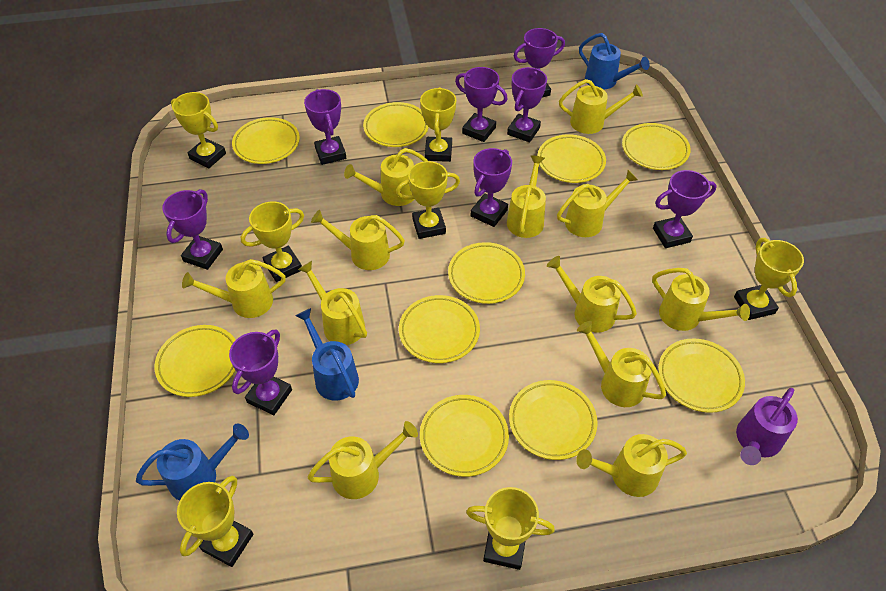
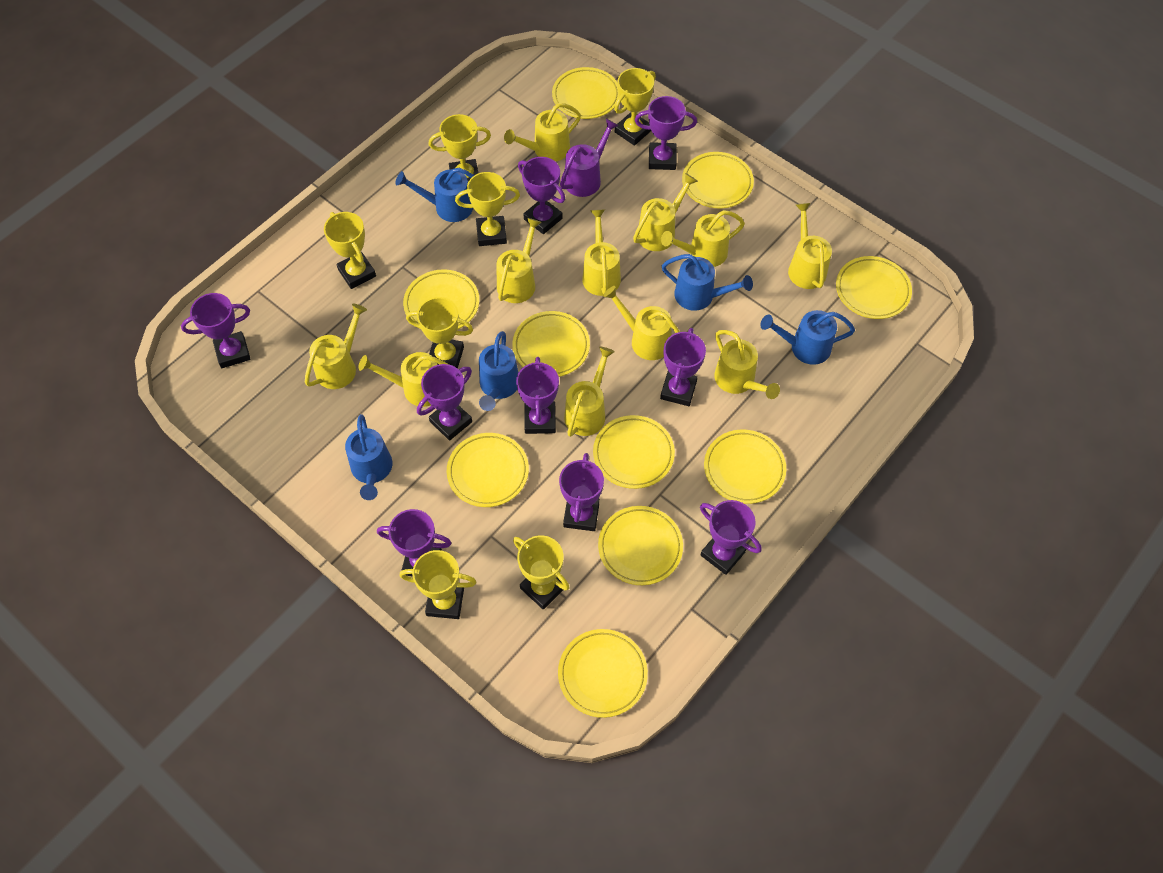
blue watering can: [136,423,249,501] [296,308,359,401] [579,33,650,89] = 3 -> [345,414,392,500] [396,168,474,222] [479,331,518,411] [662,254,753,311] [760,310,855,365] = 5
purple trophy: [162,189,223,270] [229,330,292,415] [304,89,346,165] [455,67,508,142] [471,148,512,227] [507,67,547,142] [514,28,565,97] [653,170,717,248] = 8 -> [181,293,251,368] [377,509,451,577] [417,364,472,441] [516,357,559,434] [518,157,565,234] [559,453,604,531] [635,96,697,170] [660,328,706,406] [700,500,762,575] = 9
yellow watering can: [182,259,286,318] [298,261,367,345] [308,421,418,499] [311,210,405,270] [344,148,428,206] [507,155,546,238] [547,256,637,332] [557,170,638,237] [559,79,643,134] [576,434,687,497] [577,321,666,407] [652,268,750,331] = 12 -> [305,303,367,389] [358,352,449,407] [497,218,542,303] [504,103,581,161] [564,346,615,437] [582,210,621,296] [603,286,680,360] [633,173,698,251] [661,210,745,267] [714,330,780,399] [788,203,832,289] = 11

